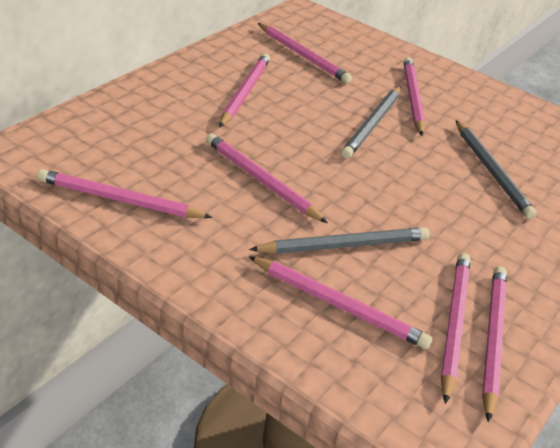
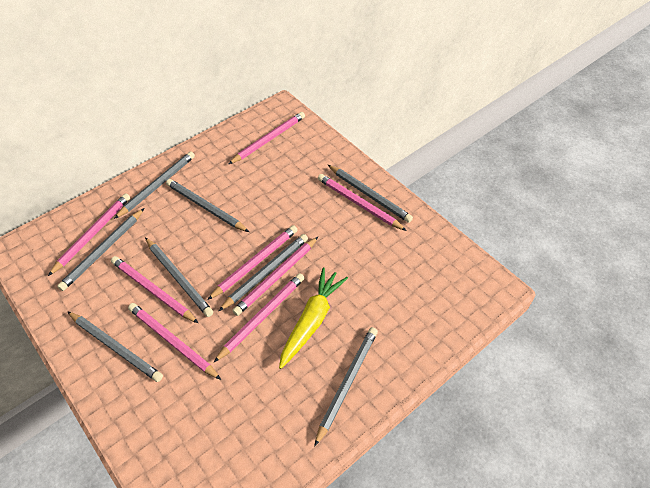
grey pencil: [249,227,430,254] [341,86,401,159] [456,120,537,219] = 3 -> [57,208,144,291] [67,311,163,382] [114,151,195,219] [145,237,213,317] [166,179,249,232] [219,234,308,311] [314,327,378,447] [328,165,413,223] = 8
yellow carrot: none = 0 -> [279,268,348,369] = 1

